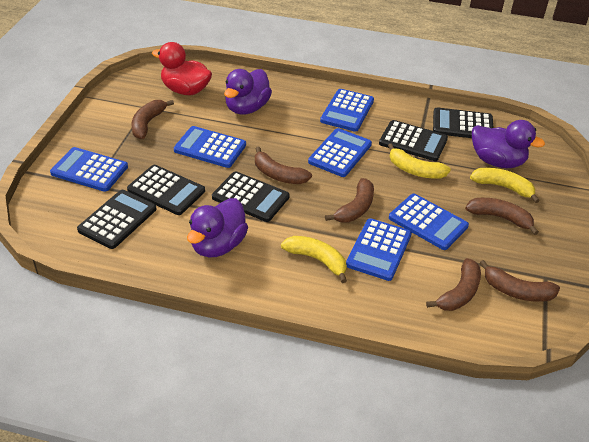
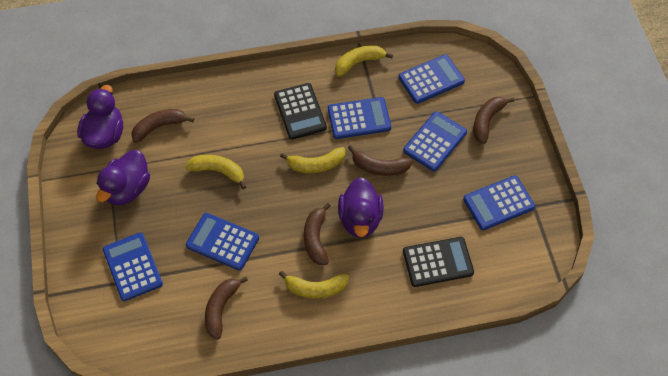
black calculator: [77,190,156,249] [127,165,205,215] [212,171,290,222] [379,120,448,161] [433,107,493,138] = 5 -> [274,83,327,139] [403,237,474,287] = 2
brown banana: [131,100,174,139] [255,147,312,184] [325,178,374,222] [426,258,481,311] [465,198,539,235] [480,260,560,302] = 6 -> [131,109,194,143] [205,277,248,340] [304,203,331,265] [348,145,412,176] [473,97,514,144] = 5
red duck: [152,42,212,95] = 1 -> none = 0
yellow banana: [281,236,347,283] [388,144,451,179] [470,168,540,203] = 3 -> [185,155,246,189] [279,271,349,299] [280,147,345,173] [335,45,393,77] = 4

